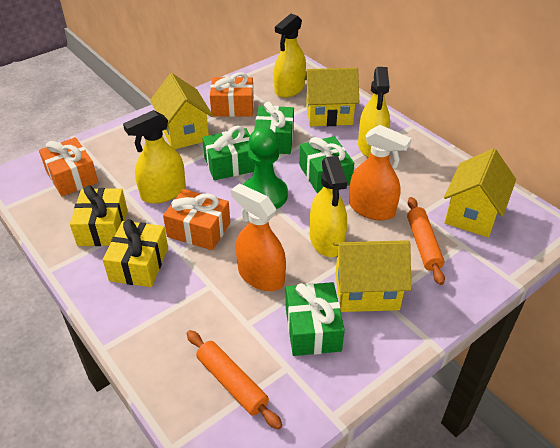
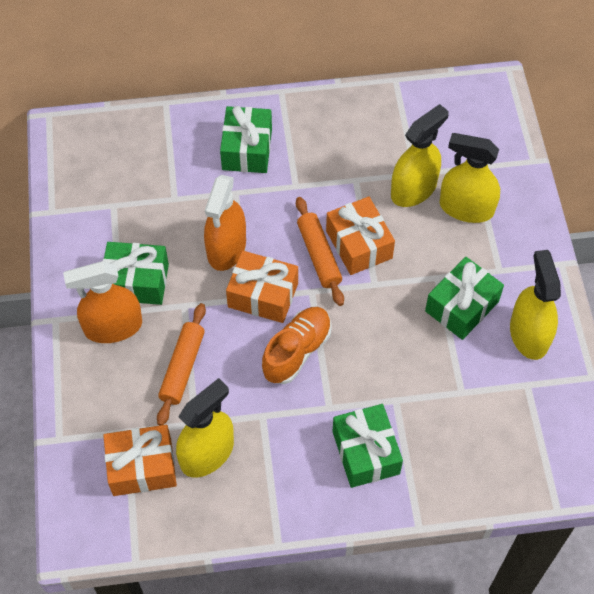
green pawn: [243,127,288,209] = 1 -> none = 0
orange shoe: none = 0 -> [262,307,332,384] = 1
yellow gift: [70,185,128,246] [103,219,168,287] = 2 -> none = 0
yellow house: [150,73,213,149] [304,67,359,126] [333,240,411,312] [444,148,516,237] = 4 -> none = 0

